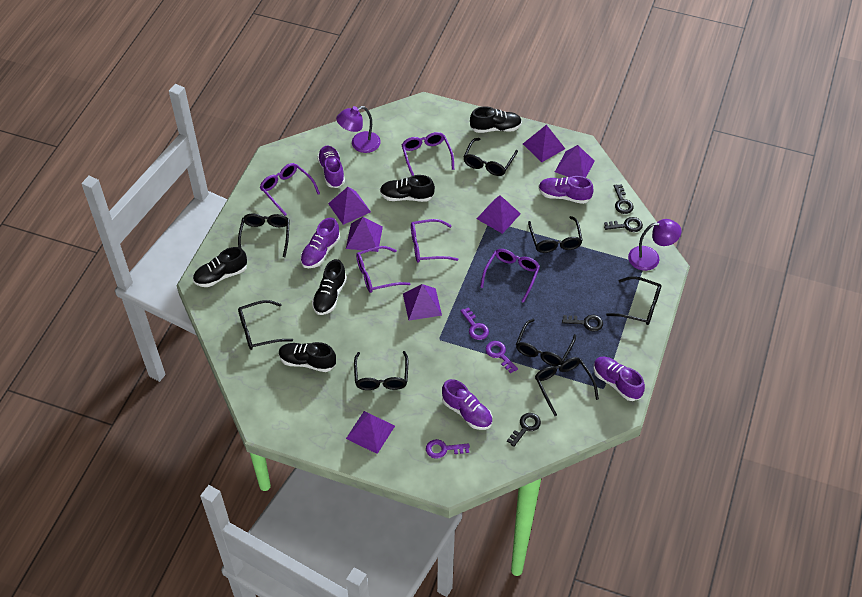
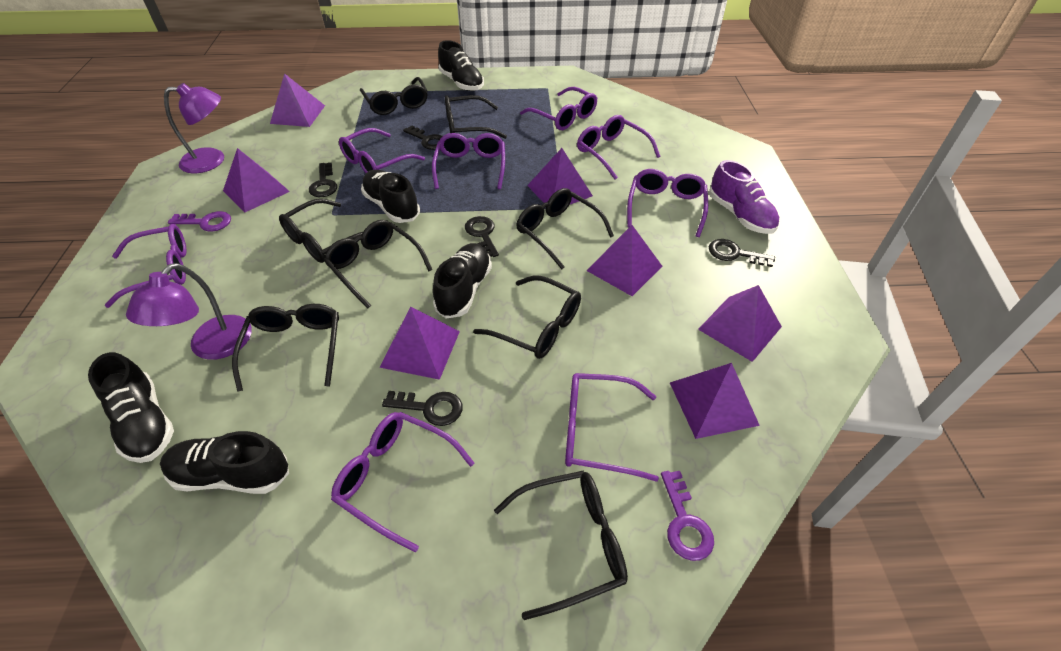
black key: [507,413,541,447] [562,315,603,332] [604,217,643,232] [614,184,634,214] = 4 -> [309,163,337,197] [382,391,463,426] [403,125,443,150] [465,216,499,257] [709,239,775,267] = 5
purple glasses: [260,163,320,216] [356,246,411,293] [402,132,454,176] [411,219,459,263] [480,249,540,303] = 5 -> [105,224,187,308] [331,412,475,552] [339,128,425,173] [432,133,505,189] [520,87,597,130] [565,373,659,482] [577,115,660,180] [627,169,708,237] = 8
purple key: [426,439,470,459] [461,307,489,340] [486,341,518,374] = 3 -> [168,211,231,231] [661,471,714,561] = 2
purple shoe: [300,218,340,268] [317,146,345,188] [442,379,492,430] [539,176,594,204] [593,357,645,401] = 5 -> [709,160,779,234] = 1

